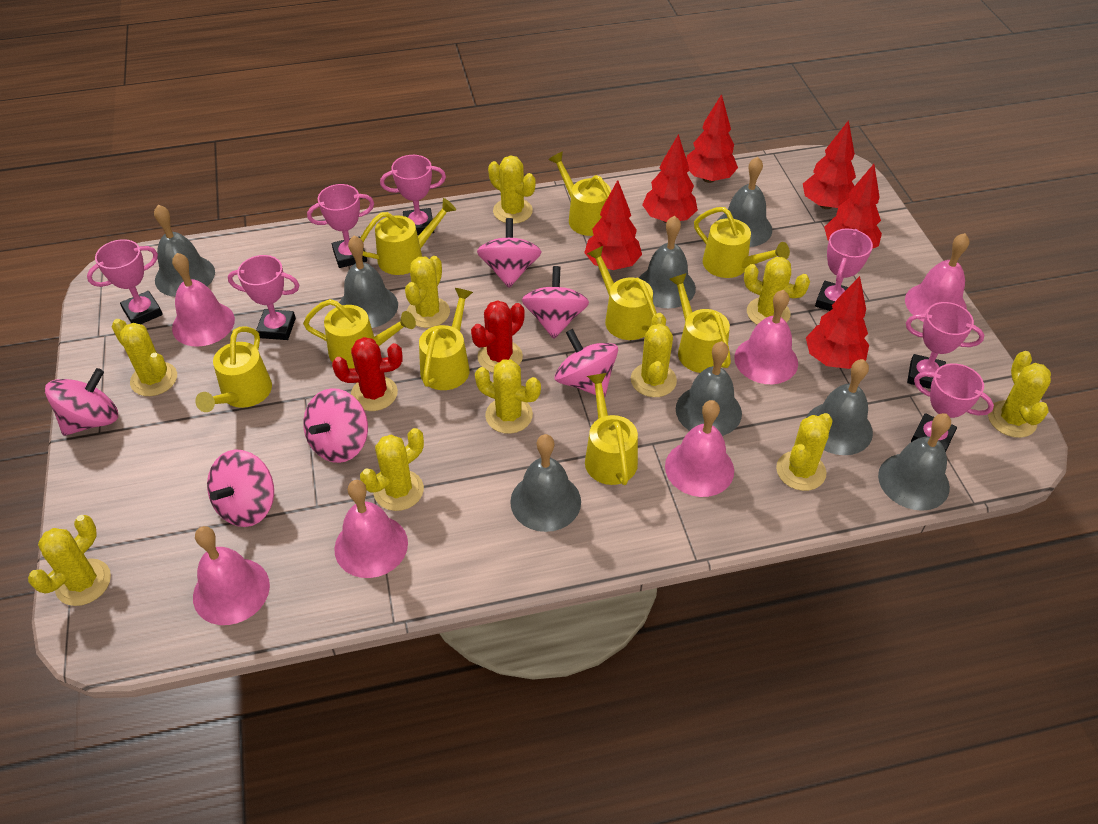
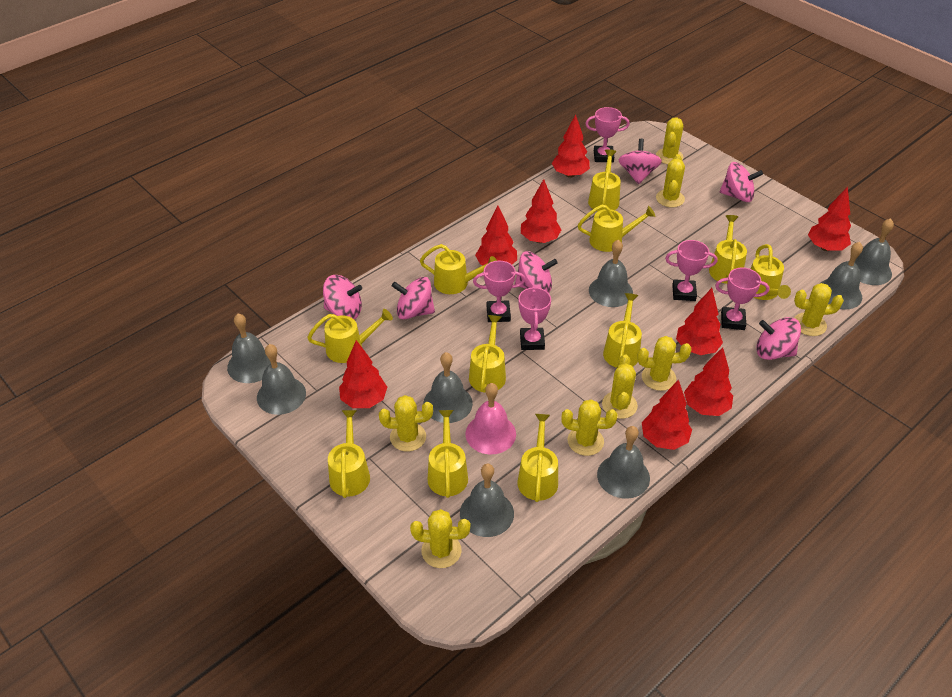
pink bell: [172,253,235,347] [193,526,270,625] [334,480,408,578] [665,400,734,497] [734,290,798,384] [905,233,969,322] = 6 -> [465,383,516,455] = 1
pink trophy: [87,239,163,324] [228,255,299,340] [307,184,374,268] [380,155,446,235] [815,229,873,311] [906,302,984,389] [911,363,994,452] = 7 -> [473,261,526,322] [518,286,551,350] [585,107,630,162] [665,240,717,301] [715,268,770,330] = 5
red cactus: [332,337,403,411] [471,300,525,373] = 2 -> none = 0
red tree: [584,180,642,270] [642,134,698,223] [686,94,738,183] [803,120,856,209] [806,276,869,369] [824,164,882,249] = 6 -> [339,340,387,408] [475,205,517,265] [521,179,561,243] [552,114,590,178] [642,380,692,450] [676,288,723,355] [684,347,733,416] [808,187,851,251] = 8
yellow cactus: [28,515,111,606] [112,319,177,396] [360,428,424,511] [405,256,450,328] [475,359,541,434] [488,155,536,224] [631,313,677,397] [744,257,810,325] [776,413,833,491] [988,351,1051,438] = 10 -> [379,395,433,452] [410,509,470,568] [561,399,617,456] [602,355,638,419] [637,336,691,391] [656,118,683,164] [656,154,685,208] [794,283,844,336] = 8
yellow watering can: [195,327,272,412] [303,299,416,368] [360,198,456,275] [419,288,473,390] [548,151,611,236] [585,373,638,485] [587,246,657,340] [669,273,731,373] [694,207,790,278] = 9 -> [307,309,393,363] [328,410,370,498] [420,244,497,294] [428,410,468,498] [469,315,506,393] [517,414,558,502] [578,204,655,252] [588,149,621,211] [603,293,642,368] [709,215,747,284] [751,244,791,300] = 11

